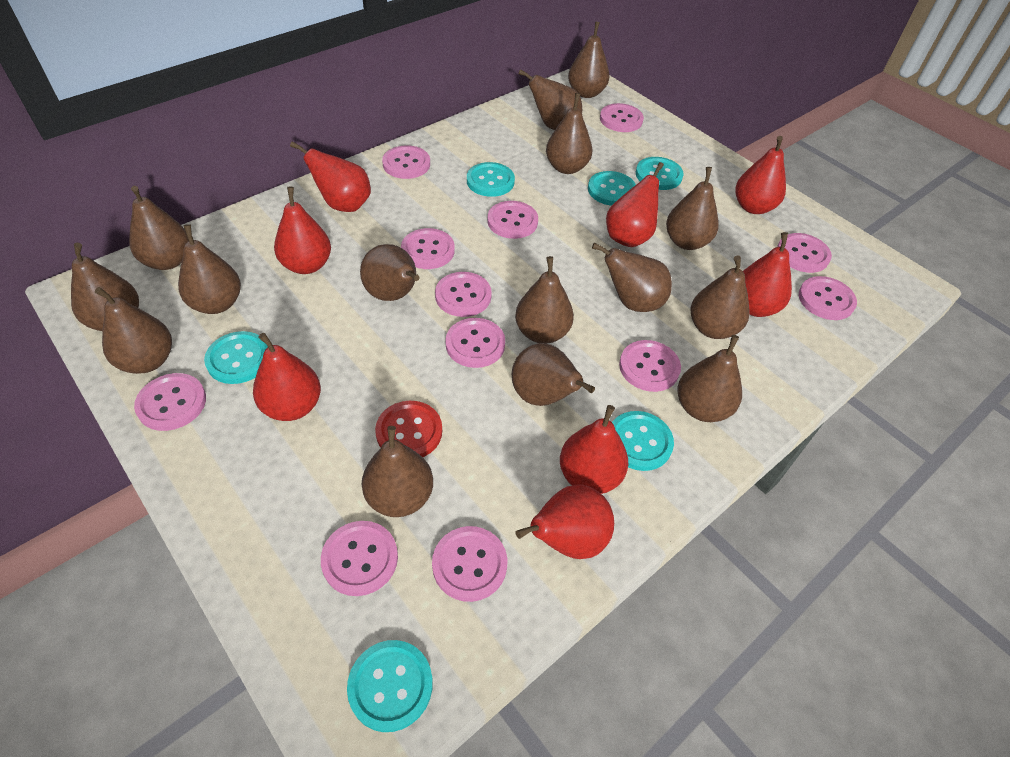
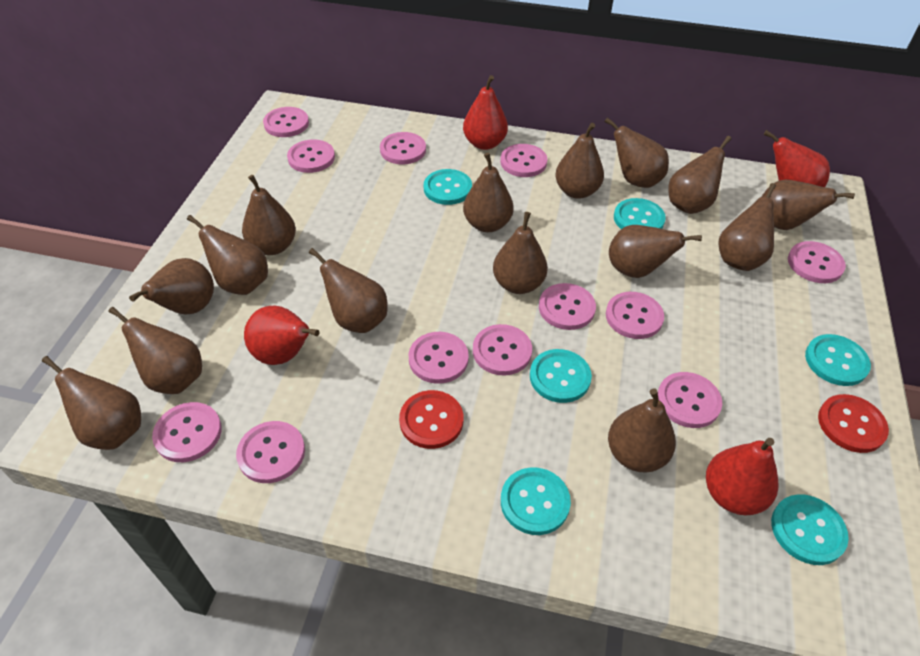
red button: [375,401,442,457] = 1 -> [399,390,463,449] [818,394,889,453] = 2
red pear: [253,333,321,421] [274,187,331,274] [290,141,371,212] [515,485,614,559] [560,405,628,494] [606,162,664,247] [735,136,786,214] [743,232,792,317] = 8 -> [244,305,319,365] [463,75,508,150] [706,438,779,515] [764,130,830,187] = 4

